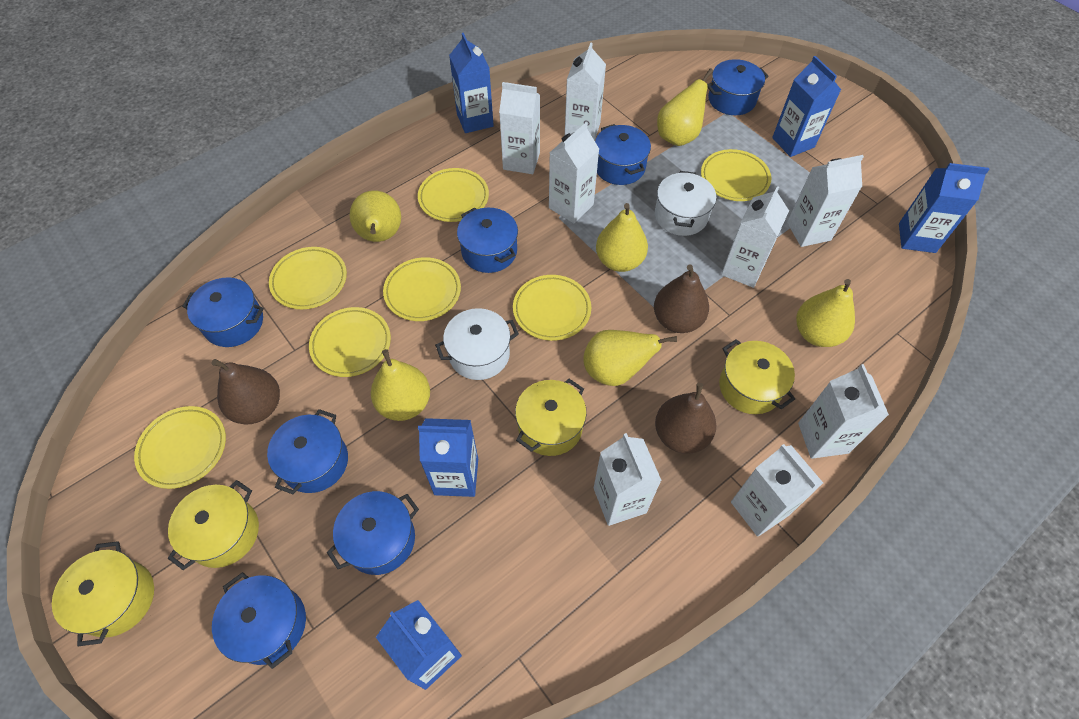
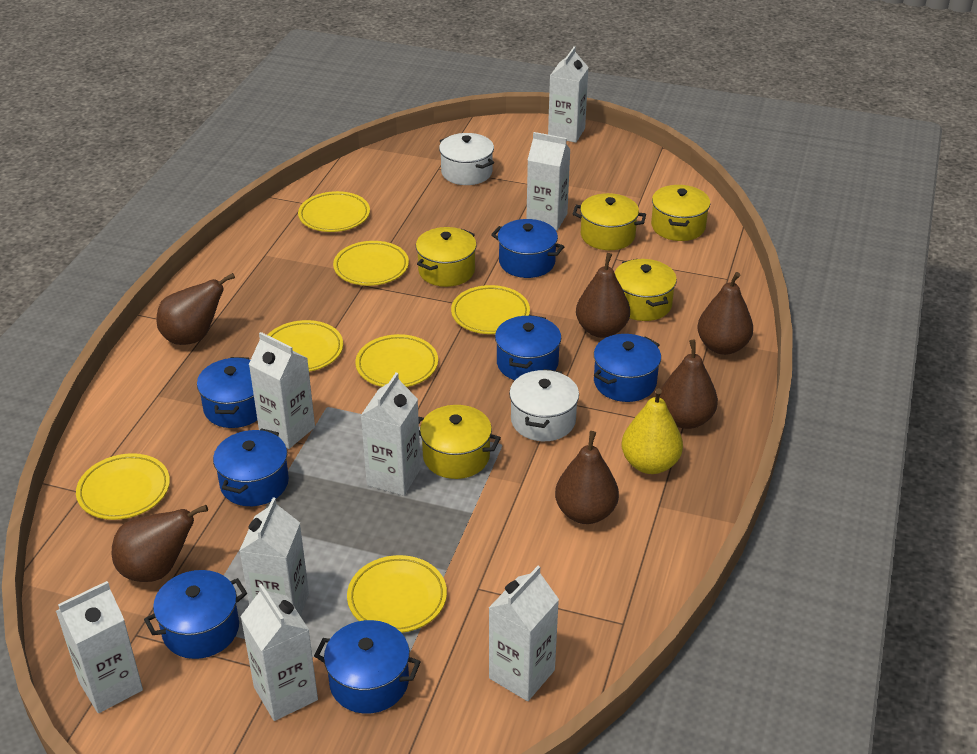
blue carton: [376,600,462,690] [418,418,478,497] [449,33,494,133] [772,56,841,157] [899,163,990,253] = 5 -> none = 0
brown pear: [212,359,280,425] [654,265,709,333] [655,383,716,454] = 3 -> [112,505,208,582] [157,273,235,345] [555,431,619,524] [576,253,630,338] [660,340,718,429] [697,272,753,355] = 6
yellow pear: [350,190,401,242] [371,349,430,421] [583,330,677,386] [596,203,648,272] [657,68,713,146] [796,279,855,347] = 6 -> [622,388,683,474] = 1
yellow pot: [52,541,154,646] [168,480,259,570] [515,379,587,456] [719,339,795,414] = 4 -> [416,227,477,287] [419,405,501,479] [573,193,646,250] [615,259,677,321] [651,185,710,241] = 5

